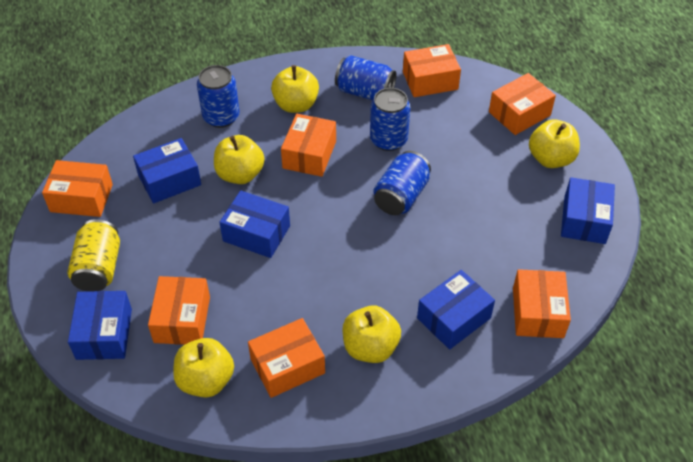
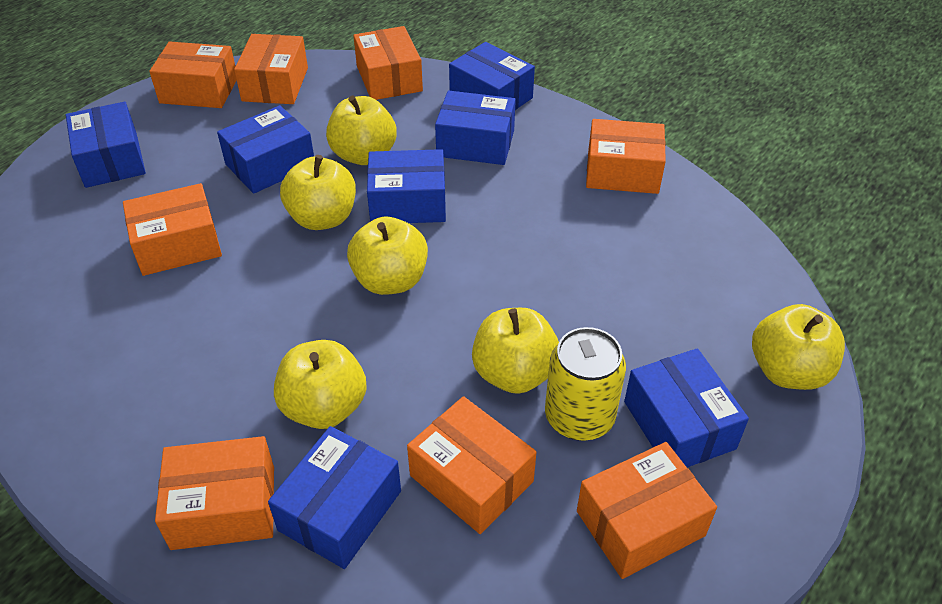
blue box: [68,291,132,360] [133,138,201,204] [219,190,290,258] [417,270,495,350] [561,177,615,244] = 5 -> [66,102,146,188] [217,105,314,194] [268,426,401,569] [367,149,446,223] [435,91,516,165] [449,42,535,110] [624,348,749,467] = 7
blue can: [197,65,240,128] [335,55,396,100] [370,88,410,151] [373,151,431,215] = 4 -> none = 0
orange box: [42,160,113,217] [148,276,210,345] [248,318,325,398] [281,114,336,177] [403,44,461,97] [489,73,556,135] [513,269,571,338] = 7 -> [123,183,222,276] [149,41,237,108] [155,436,274,550] [234,34,308,104] [353,26,423,100] [407,396,537,534] [577,442,717,579] [586,119,666,194] = 8
yellow apple: [173,338,234,398] [214,135,264,184] [271,65,319,113] [343,306,401,363] [529,119,580,168] = 5 -> [274,340,367,429] [280,155,356,230] [326,96,397,165] [347,217,428,295] [472,308,559,394] [752,304,845,390] = 6

